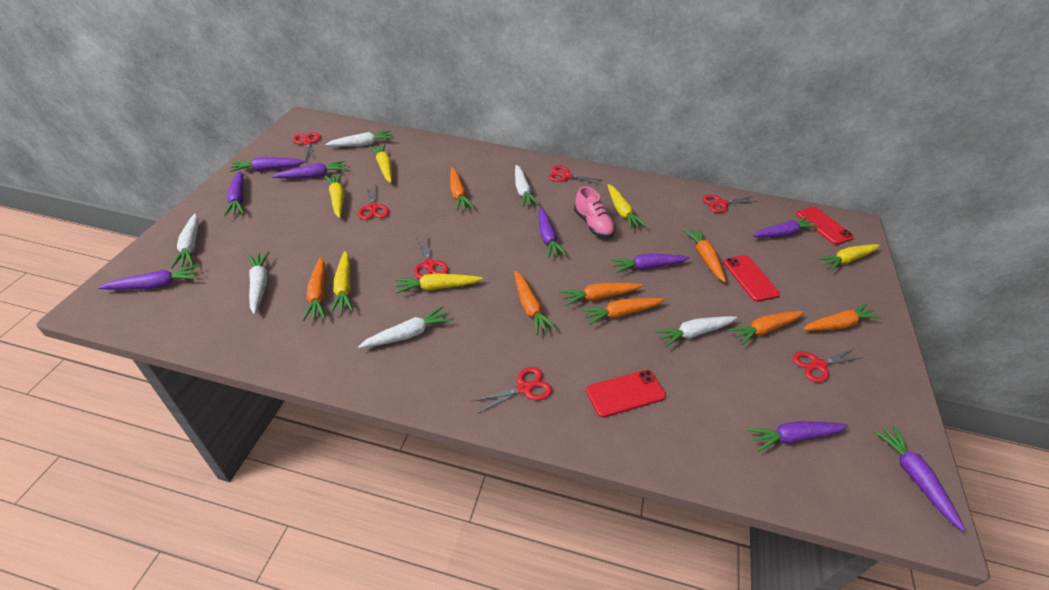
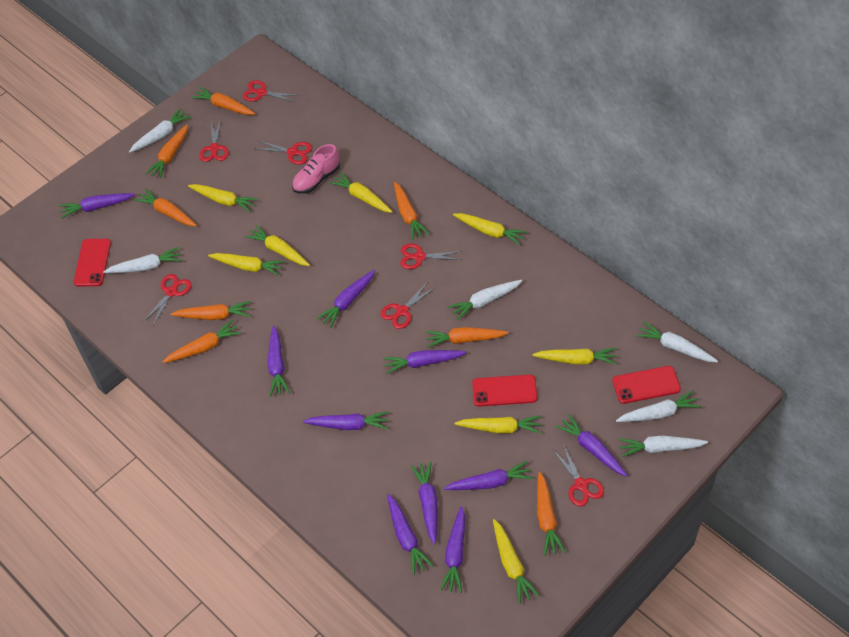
purple carrot: [98,265,199,290] [224,171,244,216] [230,157,306,172] [272,161,348,178] [539,207,567,258] [610,254,690,273] [747,421,848,451] [753,217,819,237] [874,426,965,531] = 9 -> [59,193,135,218] [268,326,290,396] [303,412,389,430] [316,270,375,328] [383,350,467,374] [387,494,433,575] [411,462,438,544] [440,506,465,593] [444,461,533,490] [555,414,628,477] = 10
yellow carrot: [324,173,345,218] [330,251,353,314] [369,144,392,183] [395,273,483,294] [608,184,646,229] [818,244,880,271] = 6 -> [188,184,258,212] [208,253,285,276] [245,225,310,266] [329,172,393,213] [453,213,527,245] [454,416,541,434] [493,519,540,604] [532,348,617,365] = 8

